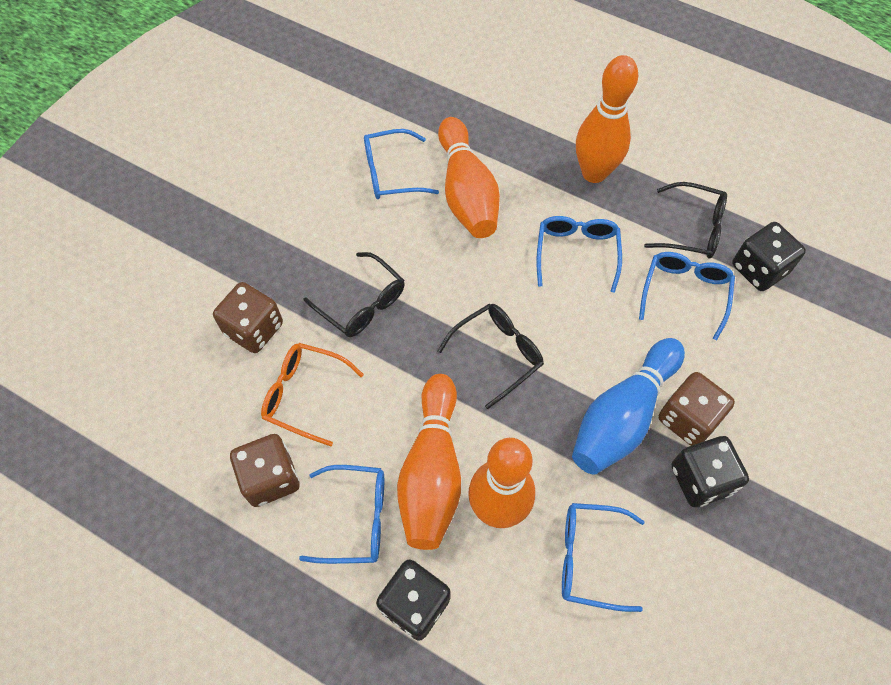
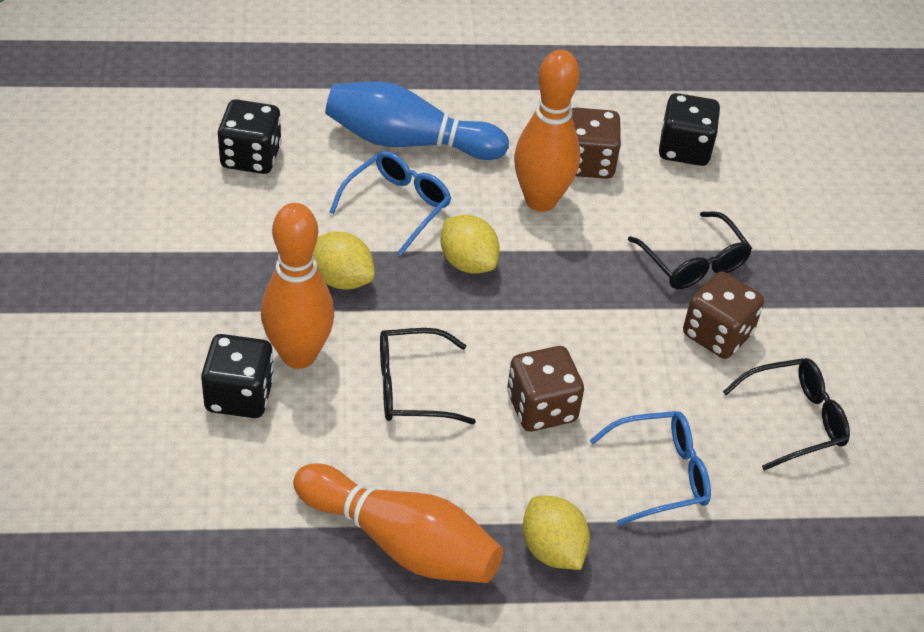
blue glasses: [299,465,384,564] [364,129,439,199] [537,216,622,293] [562,503,645,612] [639,252,735,340] = 5 -> [329,151,451,255] [590,411,711,526] = 2
orange bowling pin: [397,374,461,550] [438,117,500,238] [468,438,535,528] [576,55,638,183] = 4 -> [261,203,335,369] [293,463,503,583] [514,50,580,212] = 3
orange glasses: [261,343,364,446] = 1 -> none = 0
yellow lemon: none = 0 -> [313,232,375,289] [440,215,500,274] [522,495,590,570] = 3

